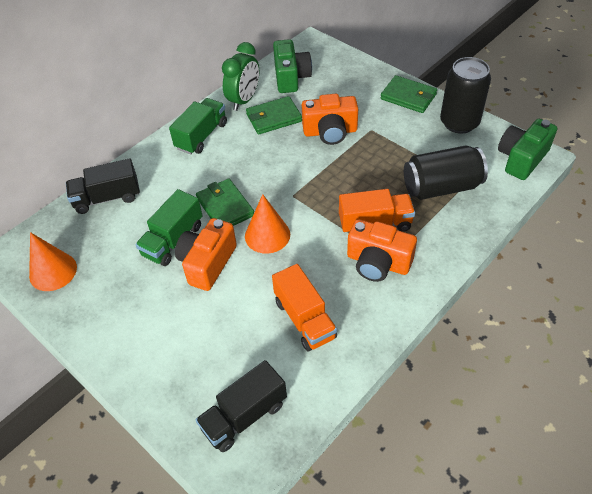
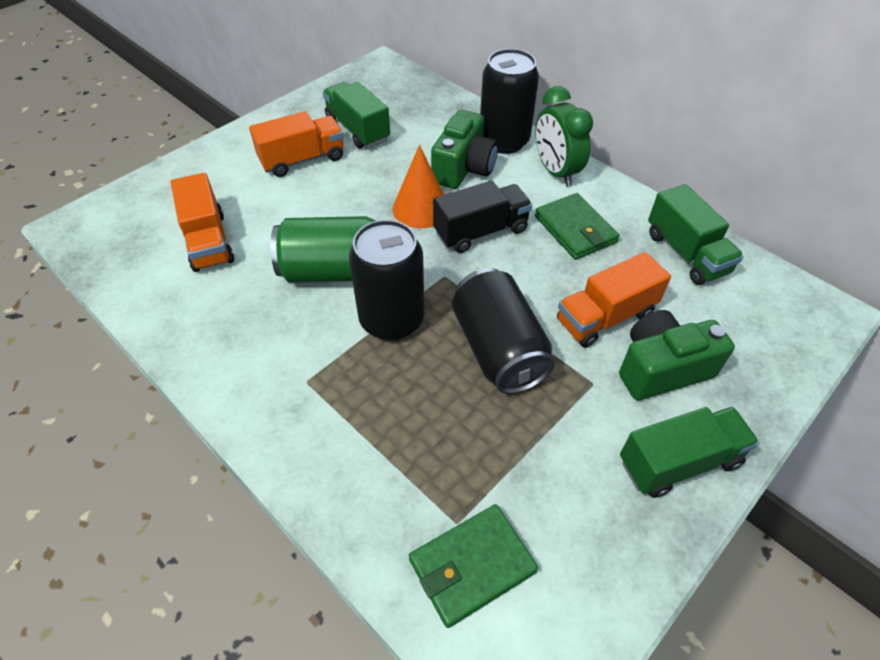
black can: [404,145,488,200] [440,57,491,134] = 2 -> [349,220,425,340] [452,268,555,394] [480,49,539,154] = 3
black truck: [66,158,140,214] [196,360,287,452] = 2 -> [433,181,532,253] = 1
green can: none = 0 -> [271,216,375,283] = 1
green truck: [135,189,203,266] [169,98,227,155] = 2 -> [323,82,390,149] [620,407,759,498] [648,184,744,285] = 3
green wallet: [196,178,254,226] [246,96,302,135] [381,75,437,113] = 3 -> [409,504,538,628] [535,193,620,260] = 2
orange camera: [175,218,237,291] [302,94,358,145] [347,219,417,282] = 3 -> none = 0
orange cone: [29,232,77,291] [245,194,290,254] = 2 -> [393,145,444,228] = 1
orange truck: [272,264,337,351] [339,189,415,232] = 2 -> [171,173,234,272] [249,111,344,177] [557,252,671,348] = 3

